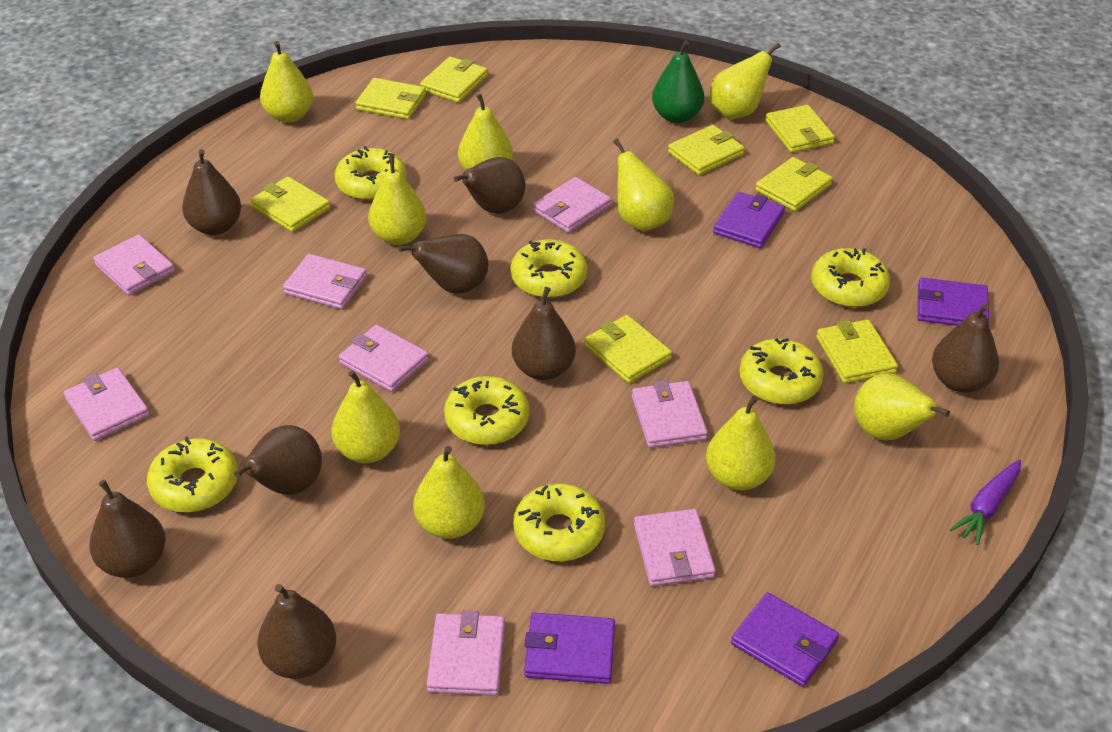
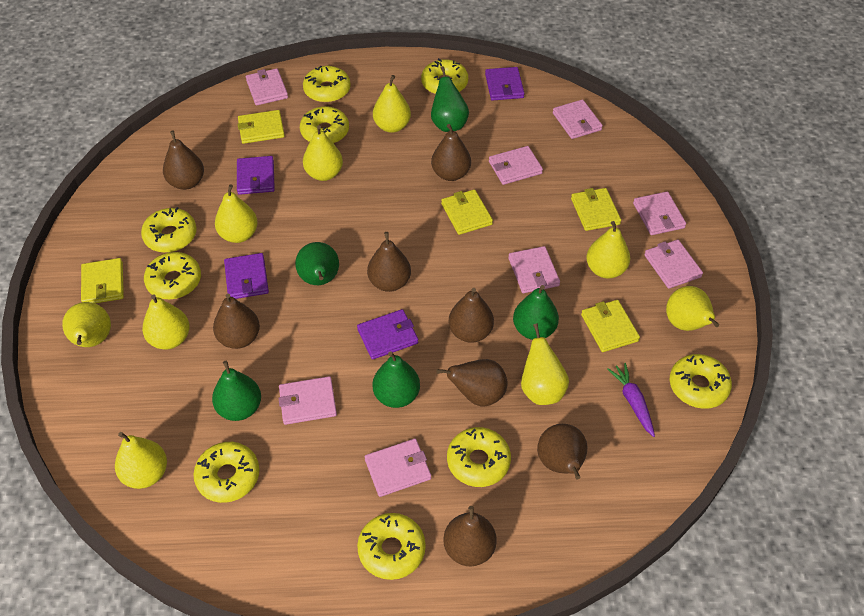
green pear: [652,40,704,123] = 1 -> [212,361,261,421] [295,242,339,285] [372,351,420,408] [431,66,469,132] [513,285,559,340] = 5
yellow donut: [147,436,238,512] [335,146,406,201] [444,376,529,445] [511,239,587,298] [513,483,605,561] [739,338,824,404] [811,248,890,307] = 7 -> [141,207,197,253] [144,252,201,299] [193,442,259,503] [300,106,349,143] [303,66,351,103] [357,513,426,580] [421,58,468,94] [447,427,511,487] [670,354,732,409] = 9
yellow wallet: [250,177,330,232] [356,78,426,119] [420,56,488,103] [584,315,672,383] [668,125,745,175] [755,157,833,211] [765,105,835,153] [816,319,898,383] = 8 -> [81,258,124,303] [238,110,285,144] [441,189,493,235] [571,188,621,231] [581,300,640,352] = 5

